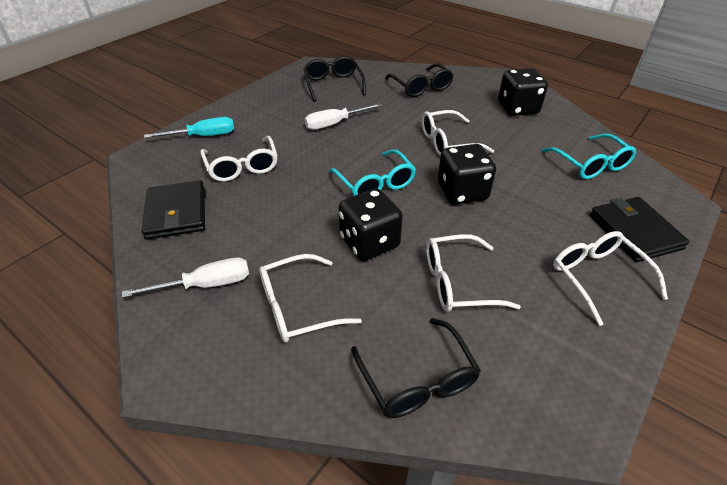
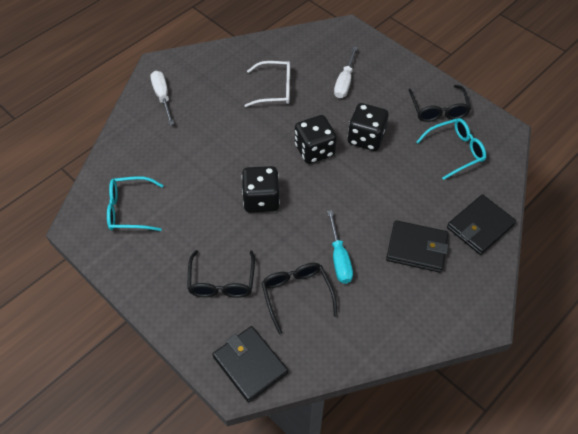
black wallet: [142,180,205,240] [590,197,690,262] = 2 -> [212,326,288,402] [386,220,449,273] [447,194,516,255] = 3
white glasses: [200,136,278,182] [259,254,362,343] [422,110,494,156] [426,234,521,312] [553,231,668,326] = 5 -> [244,61,290,107] = 1

